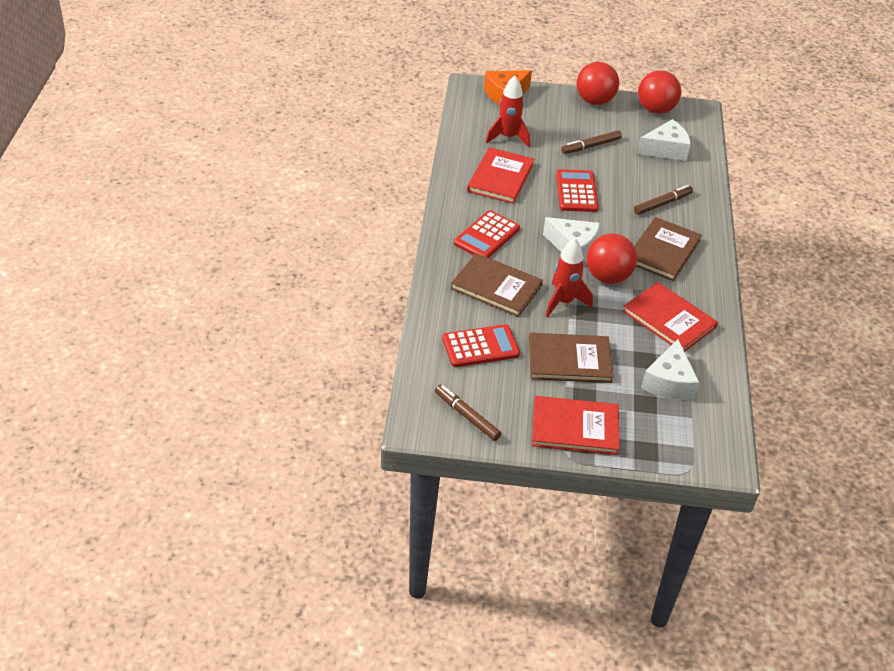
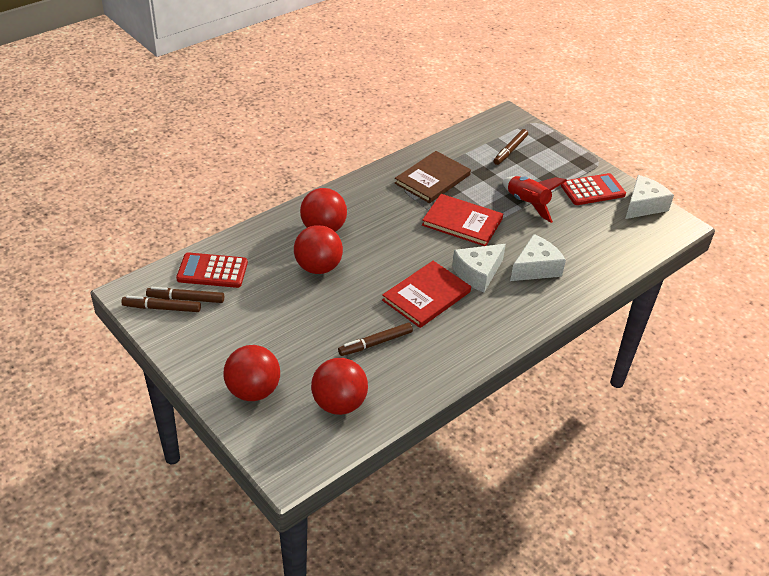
brown book: [451,253,543,317] [529,333,614,383] [634,217,702,281] = 3 -> [395,151,471,203] = 1
brown marker: [435,385,501,441] [561,130,622,154] [634,185,693,215] = 3 -> [121,296,201,312] [146,287,224,303] [338,323,413,356] [494,129,528,165] = 4
orange cheese: [484,70,532,105] = 1 -> none = 0
red ball: [576,62,619,105] [586,233,637,284] [638,70,681,114] = 3 -> [224,345,280,401] [294,225,343,274] [300,188,347,232] [311,358,368,415] = 4
red book: [467,147,534,204] [532,396,620,455] [623,282,718,352] = 3 -> [382,261,471,328] [422,194,503,246] = 2
red calculator: [442,324,520,367] [454,210,520,258] [556,169,599,212] = 3 -> [176,252,248,288] [561,173,626,205] = 2
red rocket: [485,76,530,147] [546,238,593,317] = 2 -> [503,176,567,223] = 1

